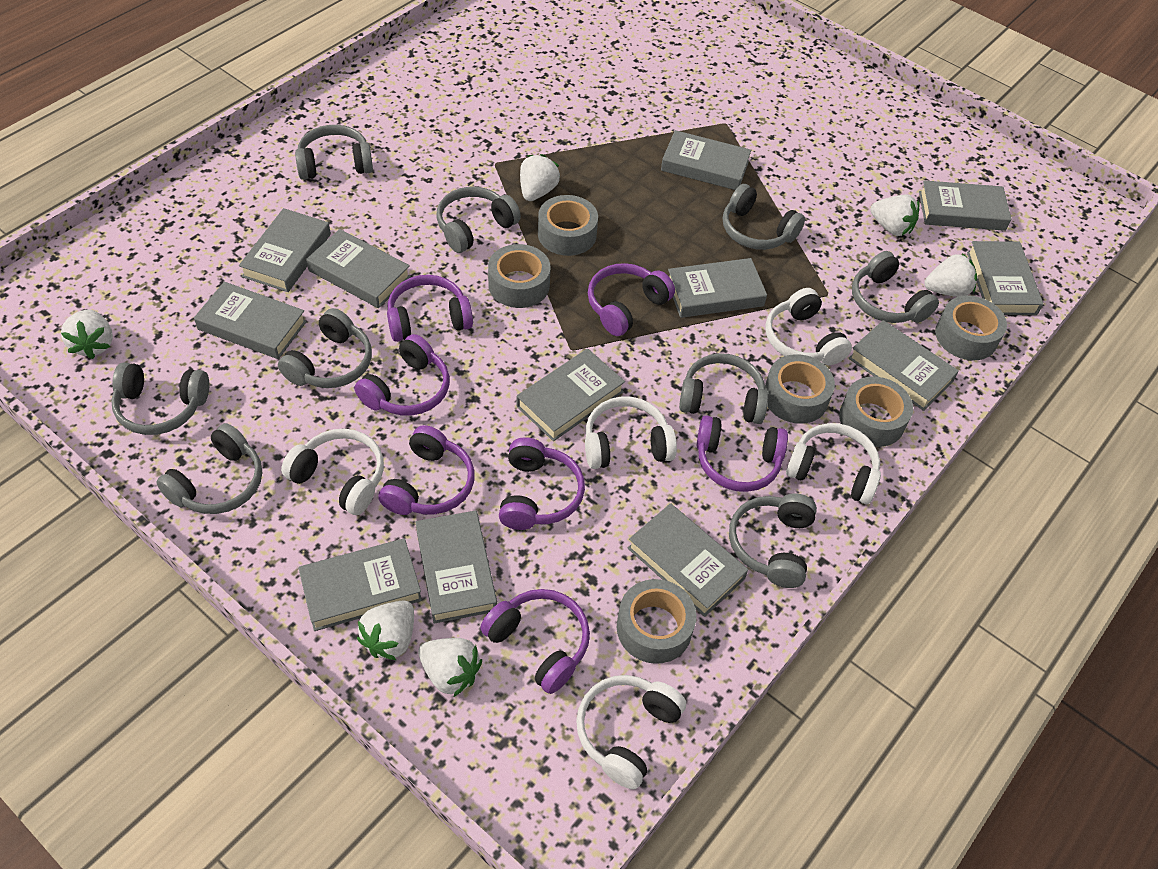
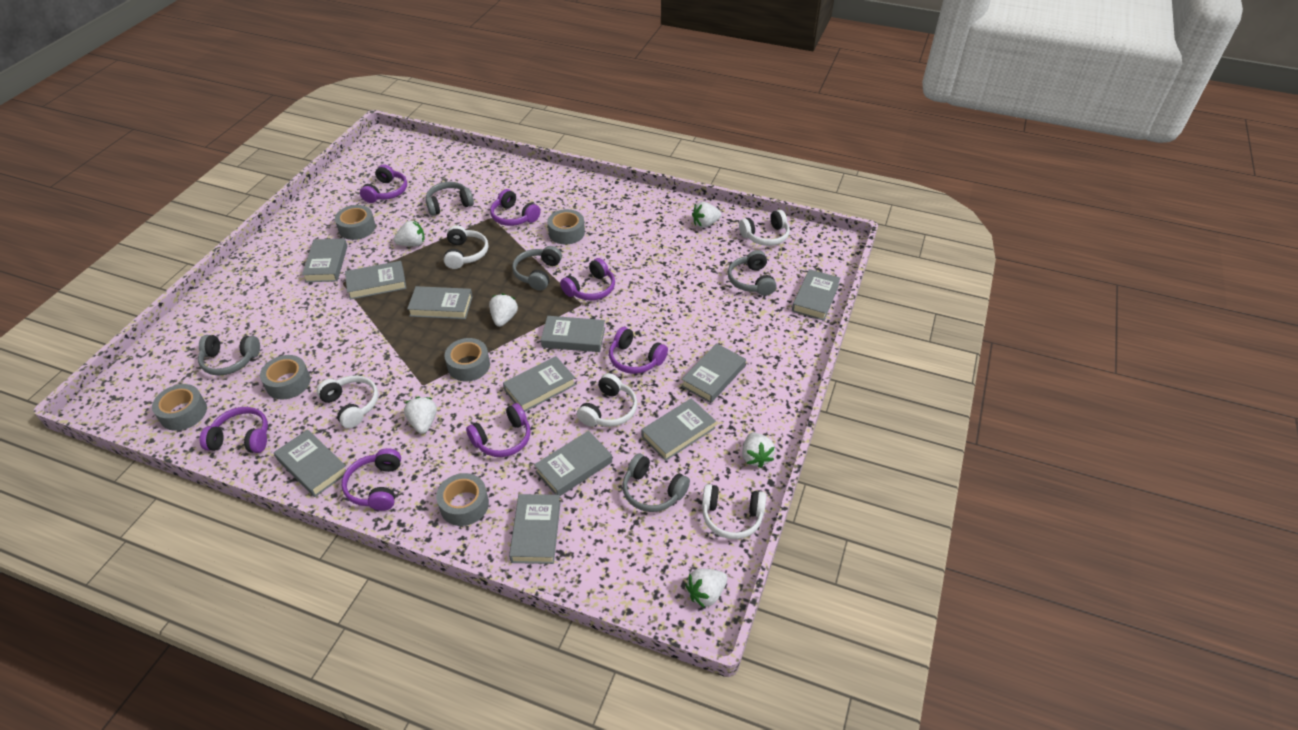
grey book: [194,282,307,359] [239,208,331,292] [298,538,422,631] [306,229,411,308] [416,511,497,624] [516,349,625,441] [628,503,748,617] [661,130,751,190] [668,258,767,318] [848,320,959,411] [919,180,1012,231] [967,241,1044,315] = 12 -> [274,430,346,497] [302,238,348,282] [345,261,406,300] [407,286,473,319] [503,356,576,412] [509,494,561,564] [534,431,612,496] [541,316,605,352] [642,398,716,461] [681,343,746,403] [792,269,841,321] = 11
grey headphones: [111,362,209,435] [156,423,262,514] [278,308,372,388] [295,125,373,180] [436,187,521,253] [679,353,768,424] [723,184,805,250] [729,494,817,588] [852,251,939,323] = 9 -> [198,335,260,376] [426,182,474,216] [512,246,562,290] [623,453,690,512] [728,250,777,296] = 5

